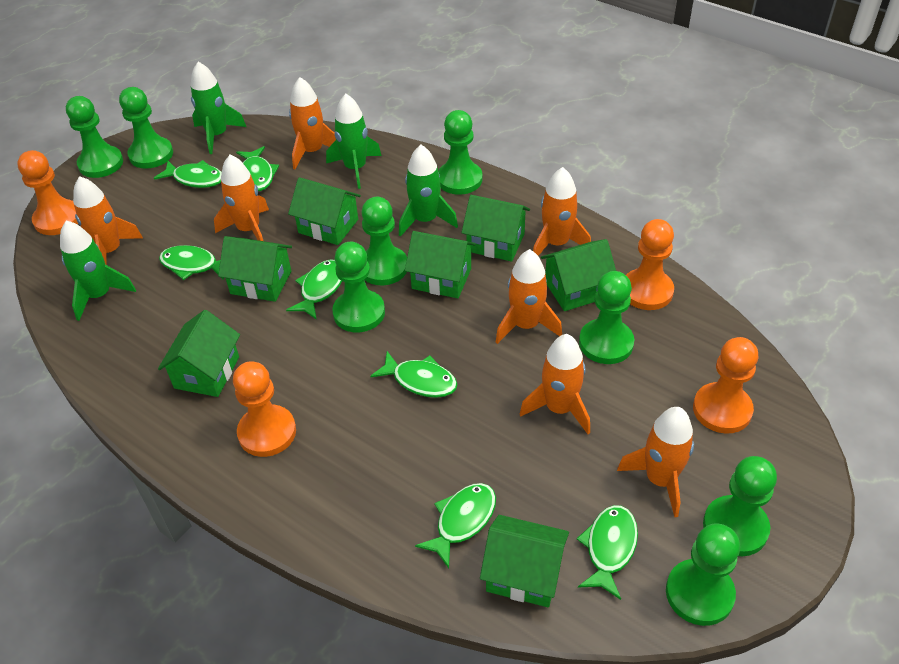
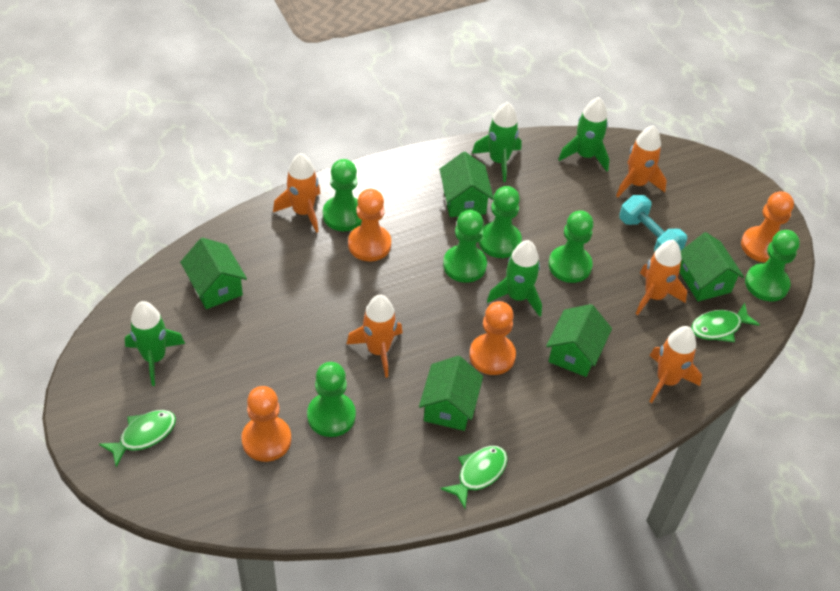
green fish: [154,160,222,188] [159,245,224,280] [236,146,279,191] [286,259,342,320] [370,351,457,398] [415,483,496,568] [577,505,638,600] = 7 -> [99,410,176,467] [440,446,508,509] [691,303,760,342] = 3
green house: [158,310,240,397] [218,236,292,302] [288,177,361,245] [405,231,476,298] [461,195,530,262] [480,515,569,607] [541,239,616,311] = 7 -> [180,238,247,309] [419,356,483,431] [440,152,493,217] [546,304,612,377] [680,232,744,302] = 5
green pawn: [66,96,123,178] [119,87,173,169] [332,242,385,332] [361,197,407,285] [438,110,483,195] [579,271,634,364] [666,523,740,626] [703,456,777,556] = 8 -> [307,362,356,437] [323,159,362,231] [443,210,487,283] [479,186,522,258] [548,210,593,283] [745,230,800,301] = 6
orange rocket: [73,176,143,265] [214,154,269,241] [289,77,336,169] [496,249,562,344] [520,334,590,434] [533,167,591,256] [617,407,694,517] = 7 -> [273,153,321,233] [347,295,403,378] [616,125,667,198] [636,240,687,315] [649,326,702,403] = 5
turquoise dumbbell: none = 0 -> [619,195,687,252] = 1

